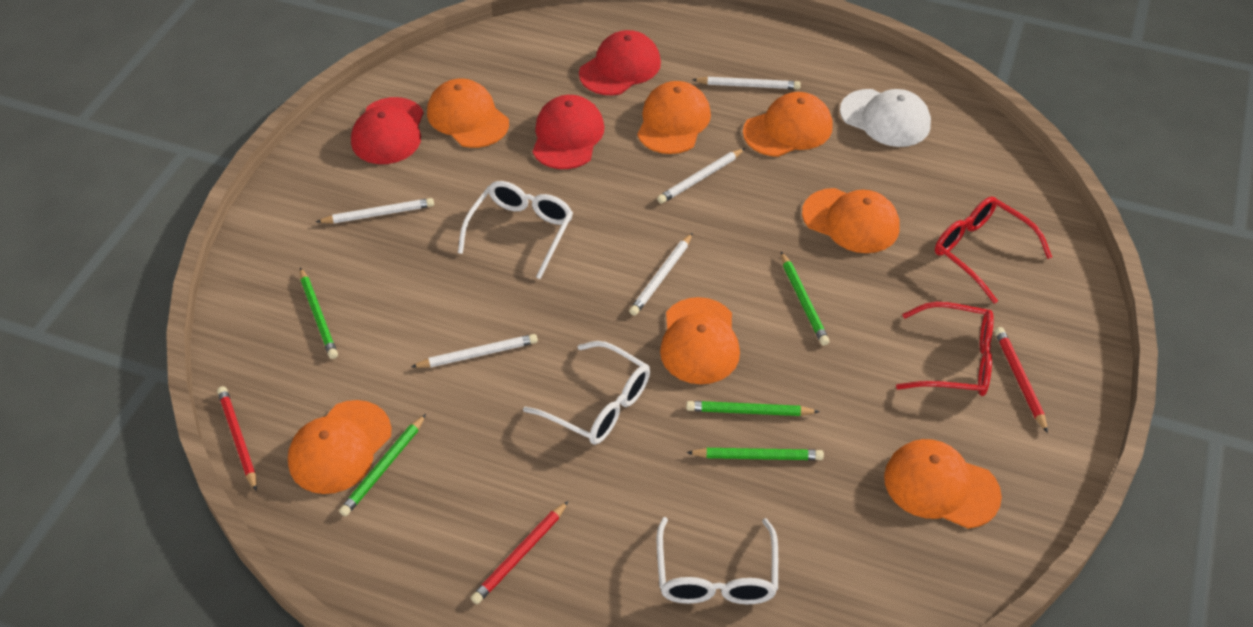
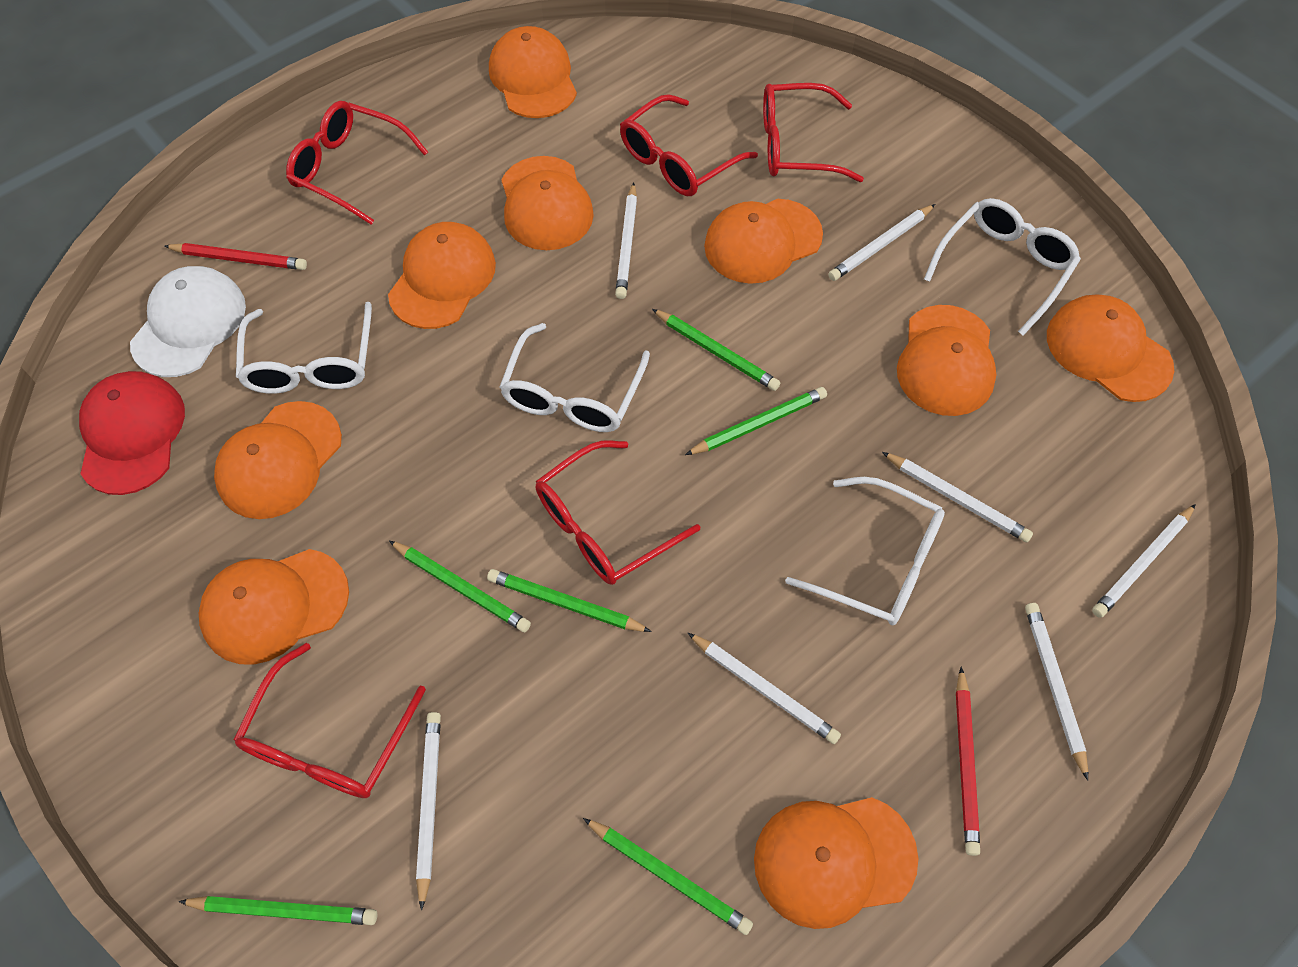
green pencil: [300,267,338,359] [339,414,426,516] [686,401,820,416] [686,448,824,460] [781,252,830,346] = 5 -> [179,896,377,925] [389,541,531,632] [487,569,652,632] [583,818,753,935] [652,309,780,391] [685,387,827,455] = 6
orange cap: [288,400,392,494] [427,78,509,148] [637,81,711,154] [660,297,740,384] [743,92,833,157] [802,188,900,253] [884,439,1002,529] = 7 -> [199,549,349,665] [214,401,342,519] [388,222,496,329] [489,26,577,118] [501,156,594,250] [704,199,823,284] [754,797,918,929] [897,305,996,416] [1047,294,1174,402] = 9
red cap: [351,97,424,164] [532,95,604,169] [579,30,661,95] = 3 -> [79,371,185,495] = 1
red glasses: [896,302,993,396] [935,196,1052,304] = 2 -> [233,643,426,798] [286,101,428,225] [536,440,700,585] [620,94,758,196] [763,83,864,182] = 5
red pencil: [217,386,257,491] [471,501,568,604] [995,327,1048,433] = 3 -> [164,243,307,270] [956,667,980,856] = 2
white glasses: [458,181,573,279] [523,341,650,445] [657,517,778,604] = 3 -> [236,302,372,394] [500,323,650,432] [785,477,945,625] [924,198,1081,336] = 4
white pencil: [316,198,434,223] [411,334,538,368] [629,233,693,316] [657,148,745,204] [692,77,801,89] = 5 -> [416,712,441,911] [615,182,637,299] [688,633,841,744] [828,204,935,281] [882,452,1033,542] [1025,603,1088,781] [1092,504,1196,618] = 7

